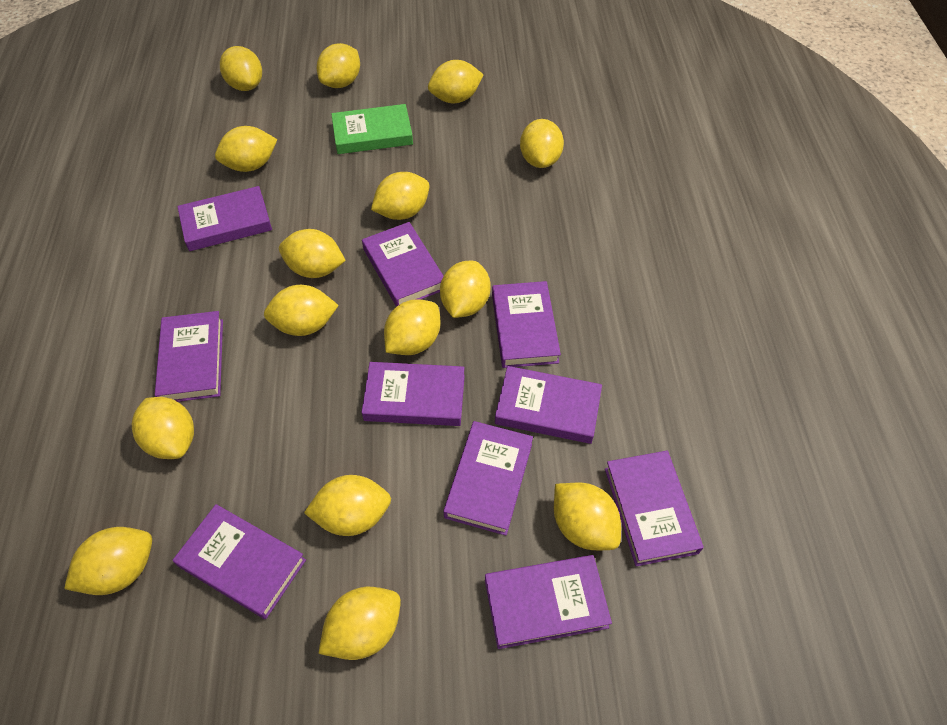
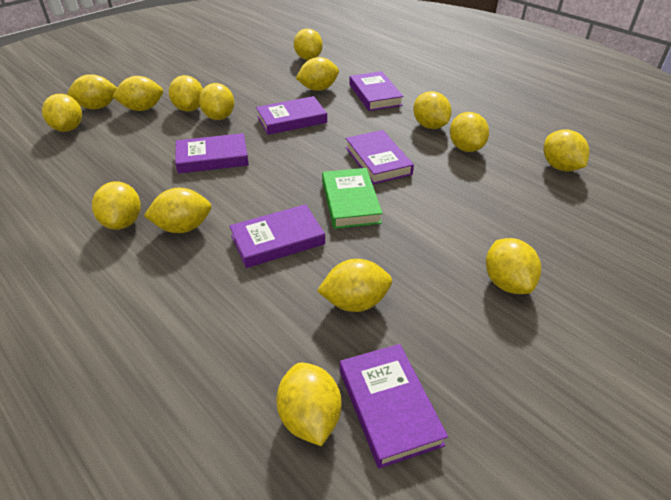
purple book: [155,311,223,402] [173,504,306,619] [177,186,272,251] [362,222,443,307] [362,362,465,426] [443,421,533,536] [485,555,612,649] [492,281,561,368] [495,366,602,444] [605,451,704,566] = 10 -> [175,133,249,174] [229,204,325,268] [256,96,327,135] [340,344,448,469] [346,130,414,184] [350,71,404,111] = 6

